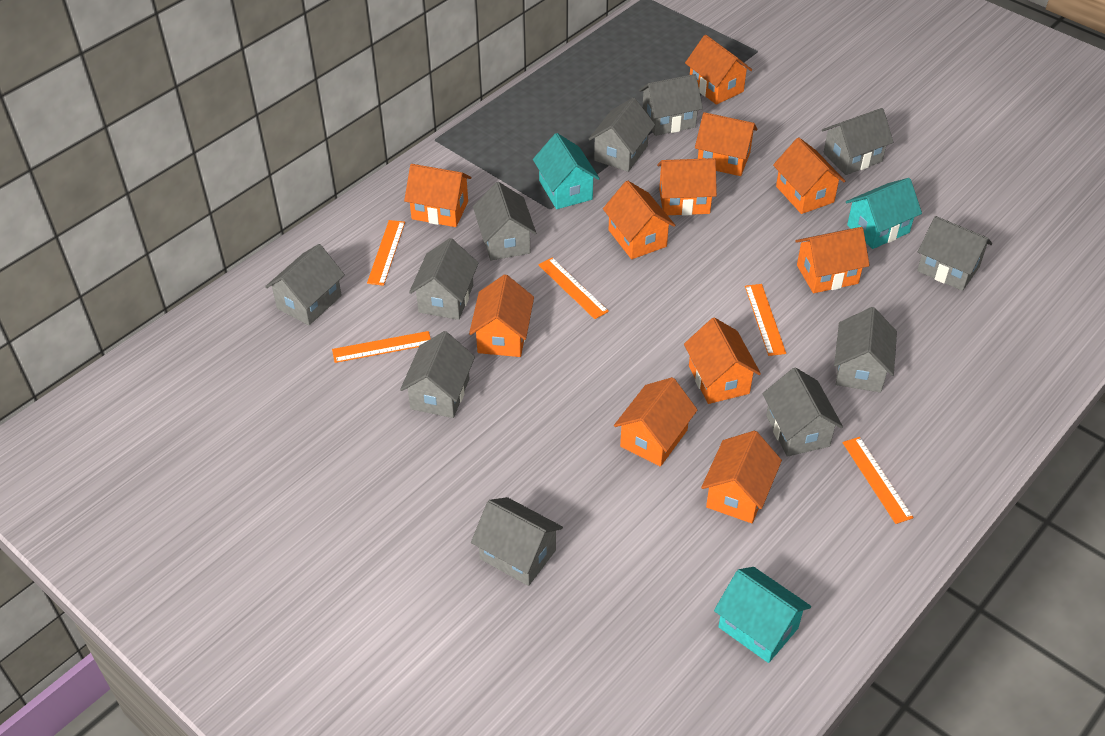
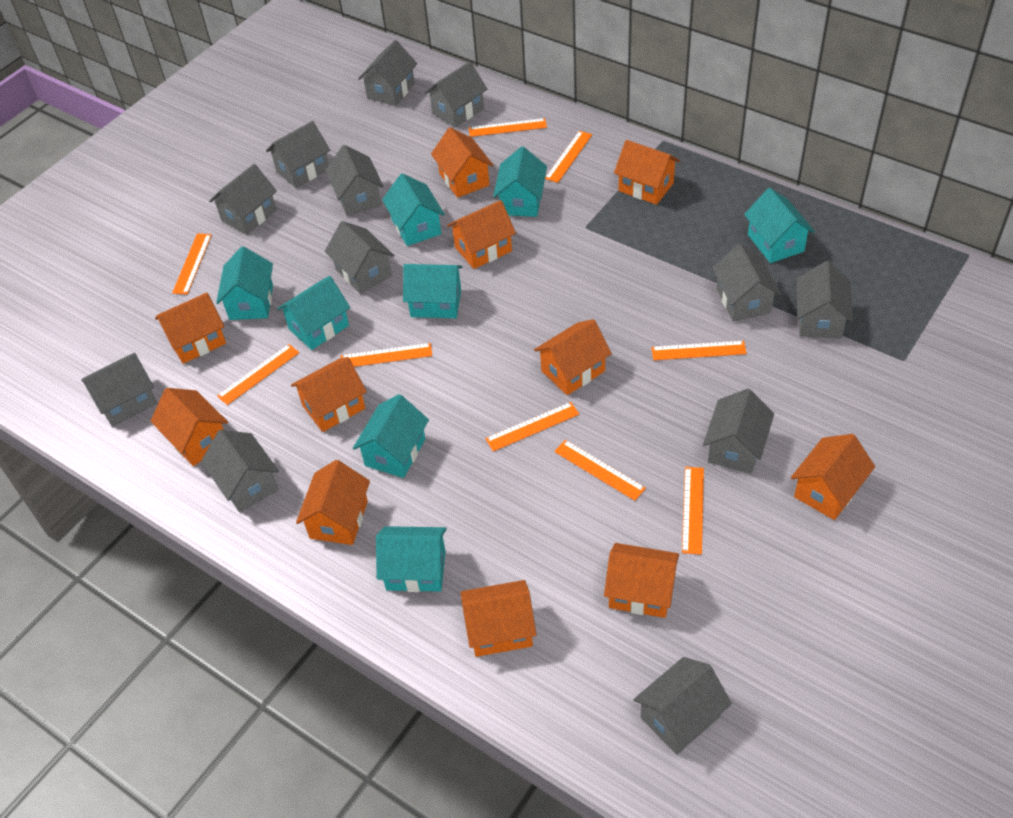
grey house: [265,244,345,325] [400,331,475,418] [409,238,479,320] [471,497,563,586] [473,182,536,260] [589,98,655,172] [639,74,703,136] [763,367,843,457] [822,108,893,175] [834,307,897,392] [917,216,992,291] = 11 -> [82,353,157,427] [201,430,279,512] [209,164,277,235] [266,121,330,188] [325,145,383,216] [325,221,394,294] [358,40,417,106] [424,62,487,127] [633,657,732,755] [703,389,774,474] [712,244,781,322] [796,261,853,338] = 12
orange ruler: [332,331,431,363] [367,220,405,286] [538,258,609,319] [745,284,786,356] [843,437,914,524] = 5 -> [172,234,212,295] [217,344,299,405] [341,343,432,367] [469,118,547,137] [485,402,579,452] [545,131,592,183] [554,440,646,501] [651,341,747,360] [682,467,704,555] = 9
turquoise house: [533,133,600,209] [714,567,811,663] [846,178,922,249] = 3 -> [216,246,273,320] [277,276,350,350] [353,394,429,478] [376,526,447,592] [382,173,445,246] [403,264,463,318] [493,146,547,217] [744,188,815,263] = 8

